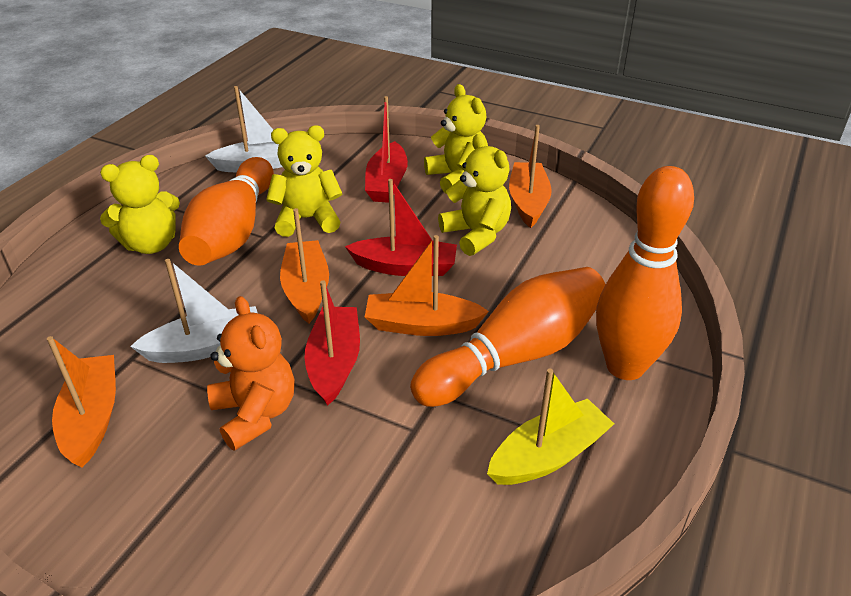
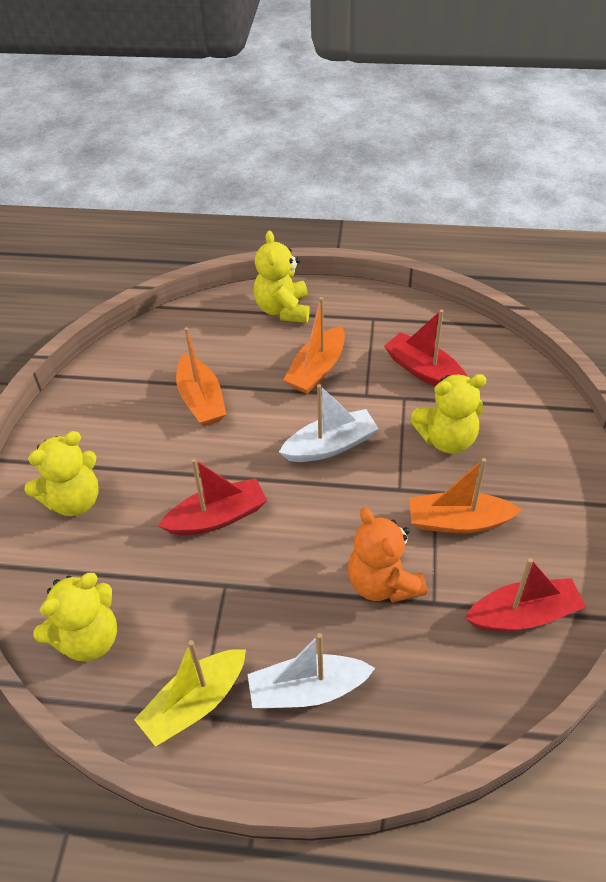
orange boat: [47,336,116,467] [280,208,329,323] [365,235,489,336] [509,125,552,228] = 4 -> [176,327,226,426] [283,297,345,394] [409,458,522,533] = 3
orange bowling pin: [179,157,274,266] [410,267,606,407] [596,166,694,380] = 3 -> none = 0

